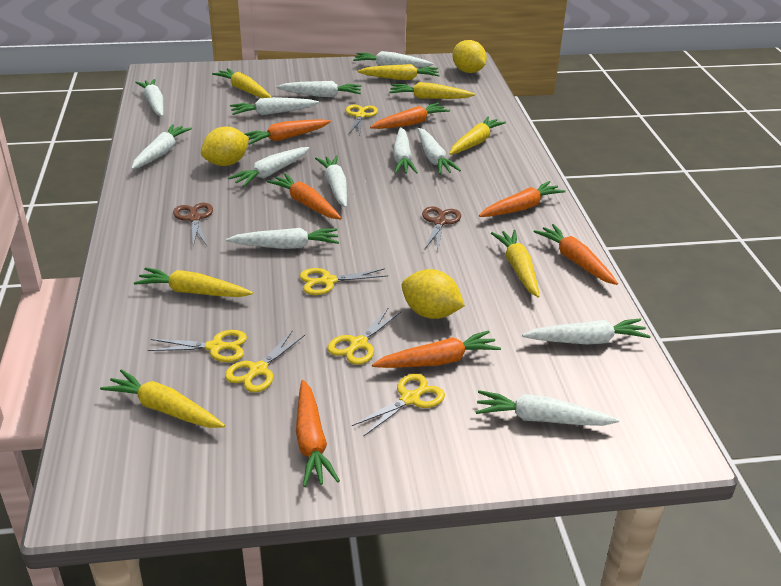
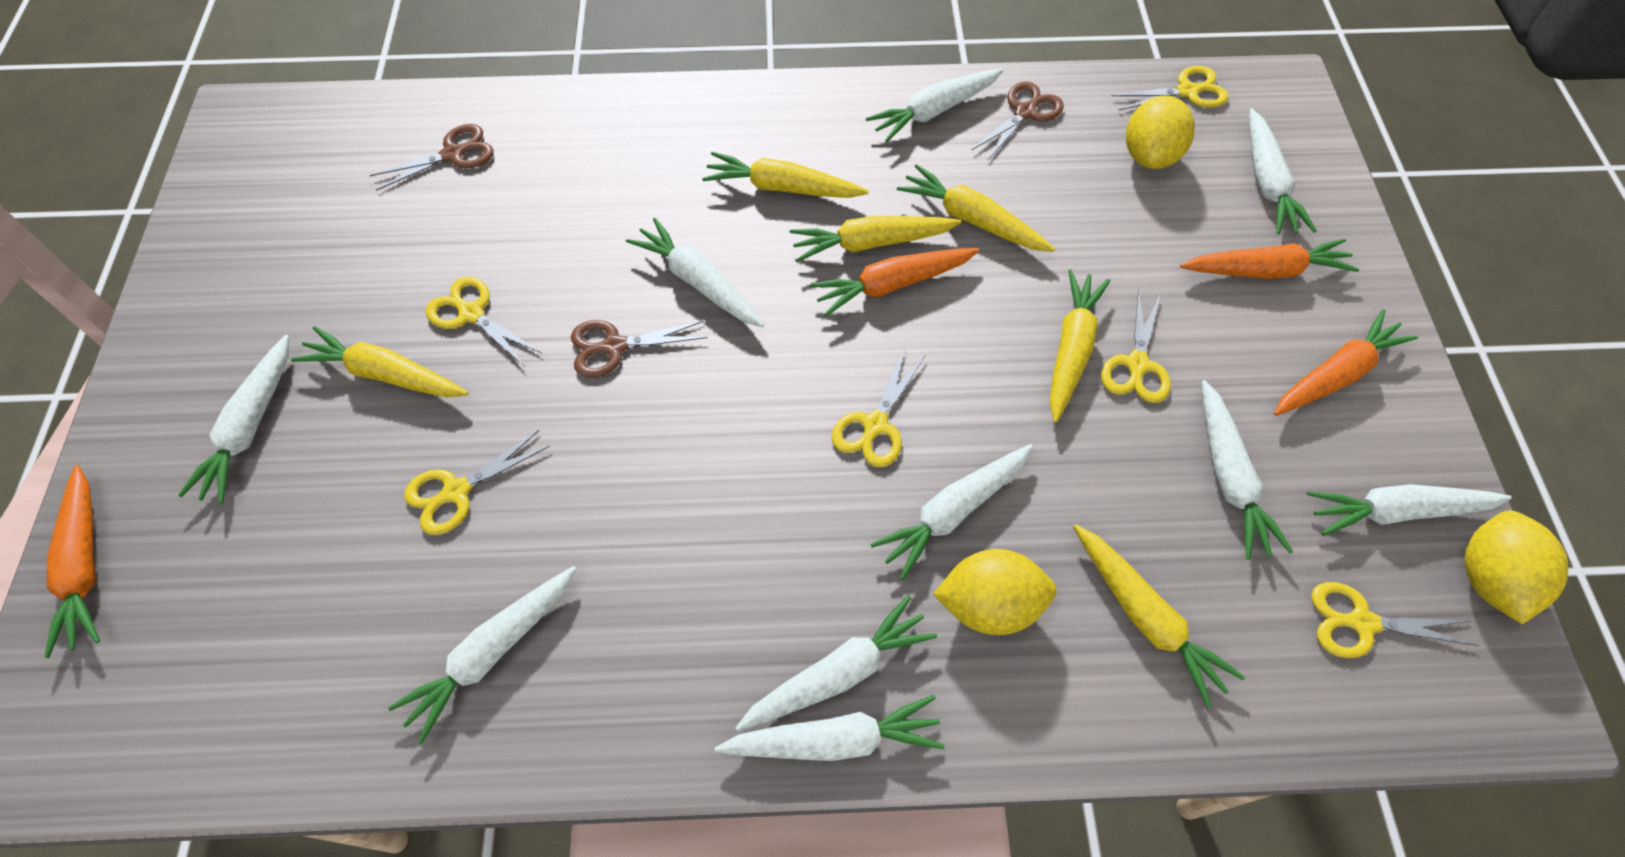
brown scissors: [173,203,213,247] [422,206,461,249] = 2 -> [369,124,494,191] [571,320,707,378] [971,81,1064,161] = 3
orange carrot: [245,119,331,145] [267,173,342,220] [296,380,340,487] [370,103,450,129] [372,330,501,368] [479,181,566,217] [534,224,618,285] = 7 -> [44,465,100,658] [810,248,980,317] [1180,239,1359,279] [1274,309,1418,416] = 4
white carrot: [131,124,192,169] [135,79,164,117] [226,228,339,249] [228,147,309,187] [230,97,319,115] [276,81,361,97] [315,155,347,208] [353,51,433,67] [393,127,418,174] [418,128,461,174] [476,390,620,426] [522,318,651,345] = 12 -> [178,335,289,504] [388,566,576,744] [626,218,764,327] [715,695,945,761] [736,595,937,731] [866,68,1004,142] [870,444,1033,580] [1201,380,1293,560] [1249,108,1317,234] [1307,484,1512,536] = 10
yellow carrot: [100,369,225,428] [134,267,253,297] [212,68,272,98] [357,64,440,80] [389,82,475,99] [449,116,506,155] [491,230,540,298] = 7 -> [291,326,468,397] [702,152,869,198] [790,216,961,262] [897,164,1055,252] [1049,269,1110,422] [1073,525,1245,708] = 6

